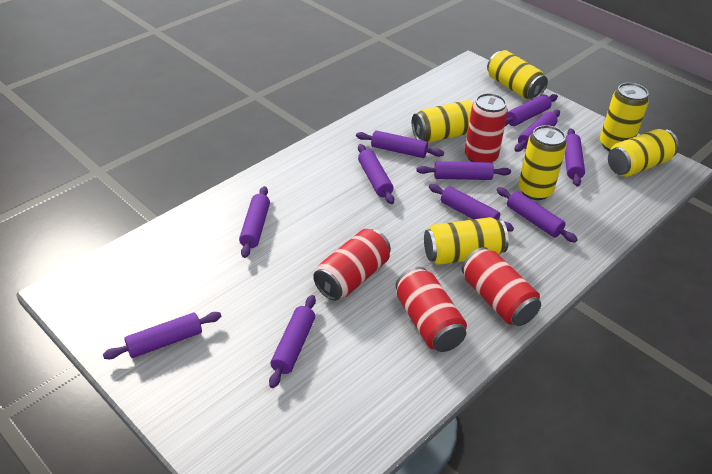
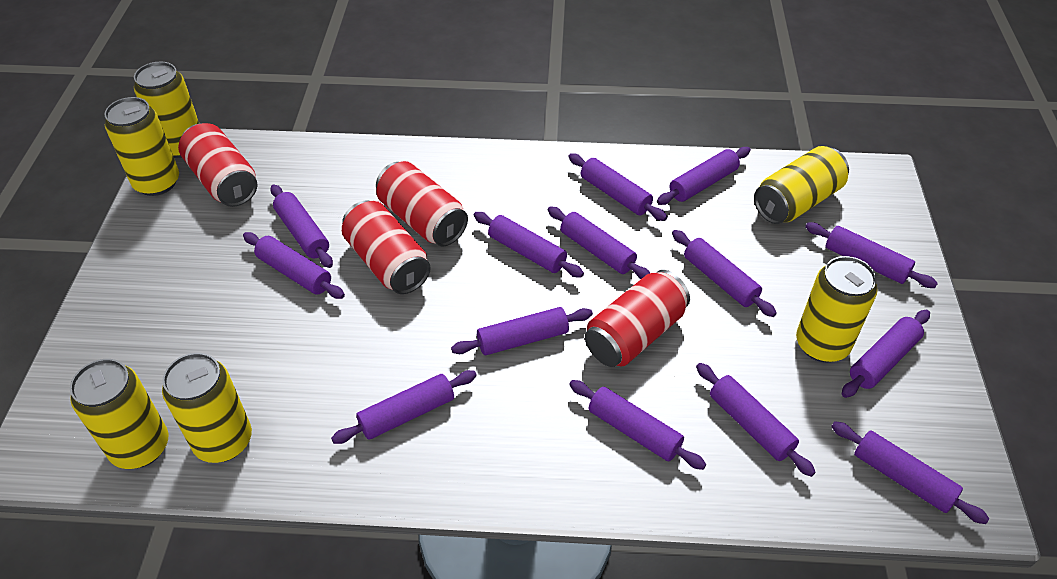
purple rolling pin: [103,312,221,359] [239,186,270,258] [269,295,316,388] [356,130,444,158] [358,144,394,204] [417,161,511,180] [429,184,514,232] [497,187,578,242] [505,94,558,126] [514,110,560,152] [565,128,585,186] = 11 -> [243,232,345,299] [271,184,333,268] [331,370,477,444] [451,307,593,355] [474,212,584,278] [548,206,650,279] [568,153,667,221] [569,380,706,470] [657,147,751,205] [672,230,777,317] [696,363,816,477] [805,222,938,288] [831,421,989,524] [842,310,930,398] = 14

